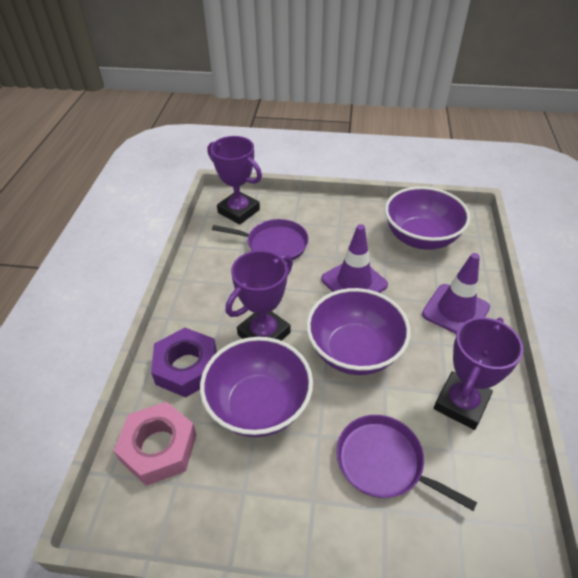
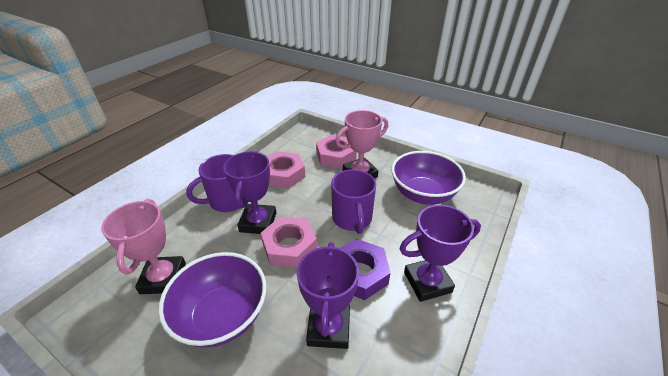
pink nut: [114,402,197,486] = 1 -> [261,217,317,268] [267,151,305,188] [316,135,357,169] = 3
pink trophy: none = 0 -> [101,199,186,294] [335,110,388,179] = 2
purple bowl: [200,337,313,437] [306,288,411,375] [385,186,470,250] = 3 -> [158,252,266,348] [391,151,466,205] = 2
purple mug: none = 0 -> [186,154,243,212] [331,169,376,234] = 2
purple pan: [212,219,309,262] [336,415,477,511] = 2 -> none = 0
purple traffic cone: [321,224,388,293] [422,253,490,334] = 2 -> none = 0

